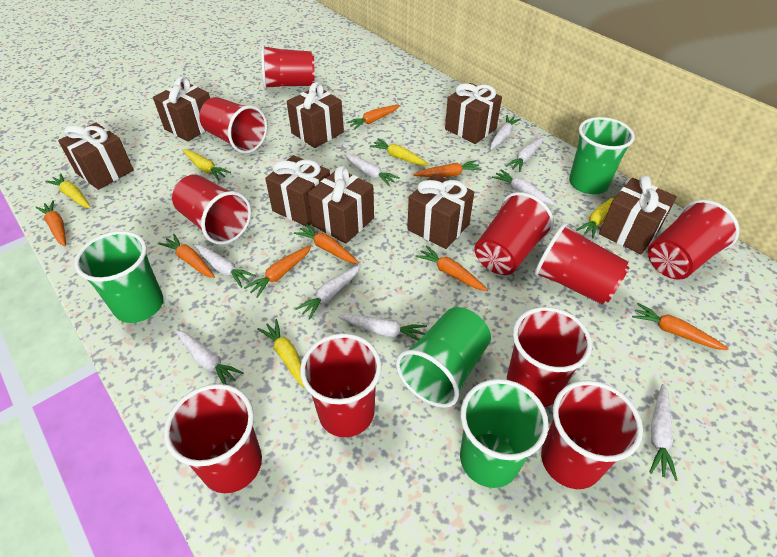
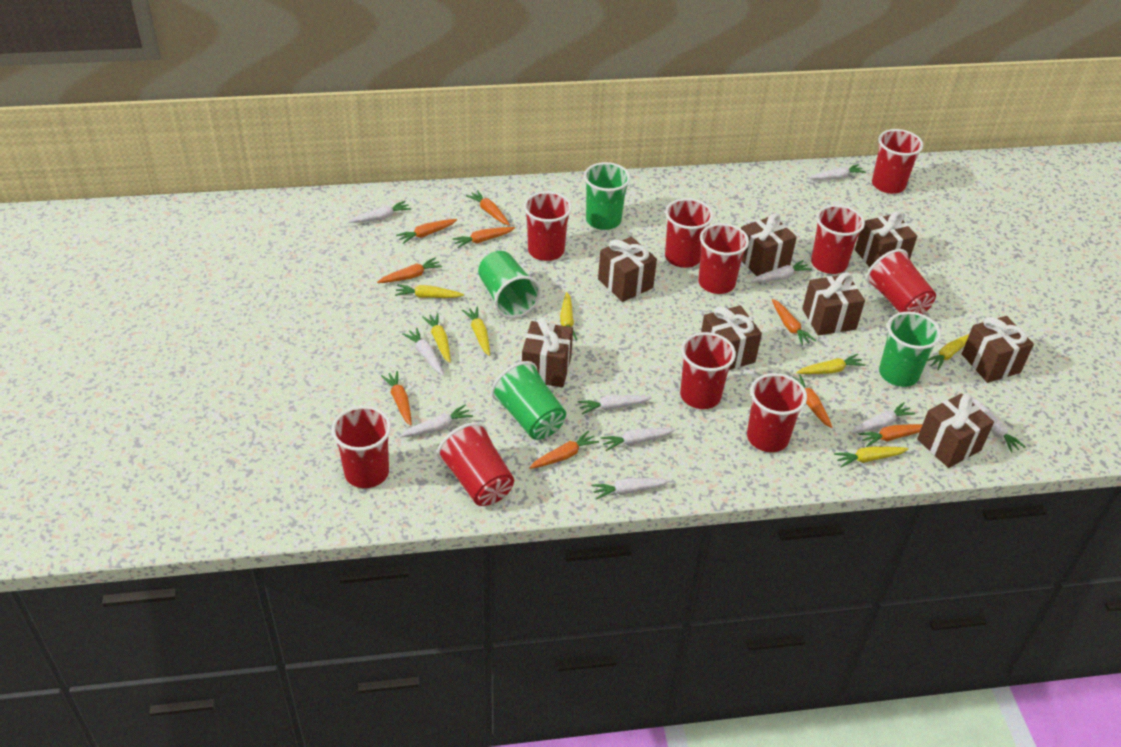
orange carrot: [35,200,66,246] [159,234,215,278] [244,245,312,298] [294,223,359,264] [346,105,400,130] [413,160,482,177] [415,245,488,291] [632,303,729,350] = 8 -> [377,257,442,283] [381,371,412,426] [396,219,457,244] [452,227,515,248] [466,190,510,225] [529,430,599,469] [772,299,816,346] [793,375,832,428] [859,424,923,447] = 9
white carrot: [175,330,244,385] [194,244,256,288] [295,264,362,320] [338,314,427,341] [344,154,400,186] [490,115,521,150] [492,170,557,206] [506,137,543,172] [649,384,678,481] = 9 -> [349,201,411,223] [399,405,473,437] [402,328,444,375] [578,395,652,414] [591,478,671,500] [600,428,676,451] [751,260,812,282] [809,164,866,180] [850,402,915,433] [973,398,1025,453] = 10
yellow carrot: [45,173,91,208] [182,149,231,181] [257,319,306,389] [370,139,429,166] [576,195,617,238] = 5 -> [395,284,464,298] [422,313,451,363] [462,307,490,356] [560,292,577,340] [796,354,865,374] [834,447,909,467] [927,334,969,370] = 7

